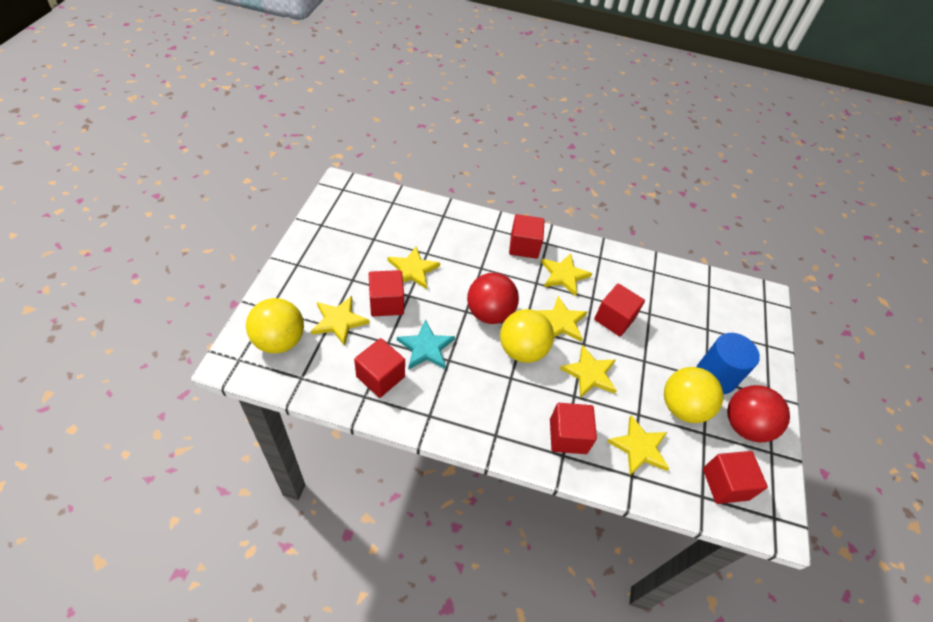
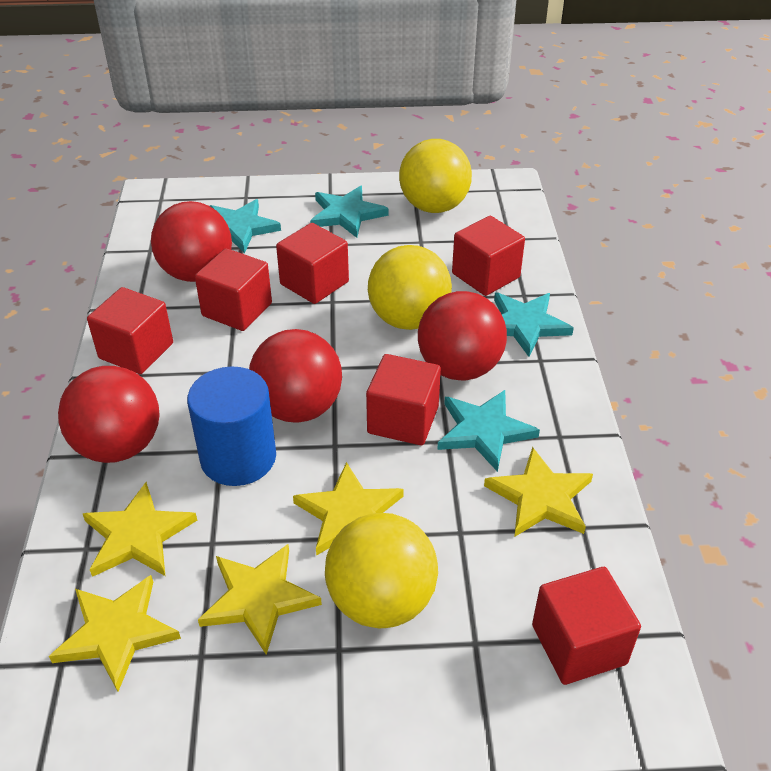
red ball: [467,273,519,324] [727,385,790,442] = 2 -> [58,366,160,463] [151,201,232,282] [249,329,342,423] [418,291,507,380] = 4
turquoise star: [397,319,455,370] = 1 -> [210,199,281,253] [310,186,389,238] [437,390,540,472] [494,292,574,357] = 4
yellow star: [311,296,370,346] [388,247,440,289] [537,296,587,341] [541,253,592,296] [560,345,617,398] [607,415,670,475] = 6 -> [49,575,181,692] [83,482,197,577] [198,544,322,655] [293,462,404,556] [484,447,593,537] = 5

